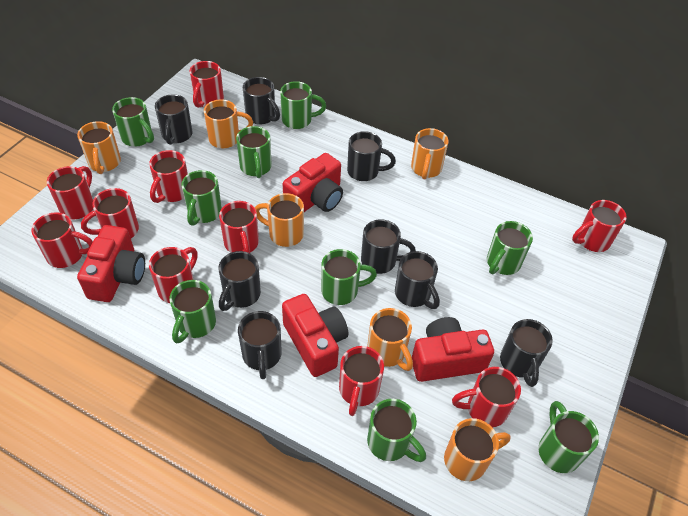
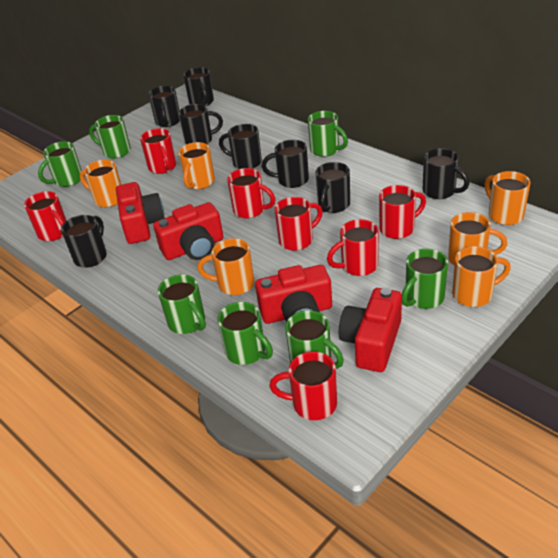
green mug: [112,97,154,147] [169,280,216,343] [181,170,222,226] [236,126,272,178] [280,81,326,129] [321,249,377,305] [367,399,426,462] [487,221,533,275] [539,401,599,473] = 9 -> [38,142,82,187] [89,115,131,159] [158,274,206,334] [218,302,273,365] [285,310,344,369] [308,111,348,157] [402,249,448,309] = 7
red mug: [31,212,93,268] [47,166,93,219] [81,188,139,238] [149,150,188,203] [149,247,198,303] [189,61,224,108] [219,201,259,253] [339,346,384,416] [452,367,521,427] [572,200,627,252] = 10 -> [24,191,67,241] [140,128,176,174] [227,168,276,218] [269,351,337,420] [275,197,323,251] [327,219,379,276] [379,185,426,239] = 7

